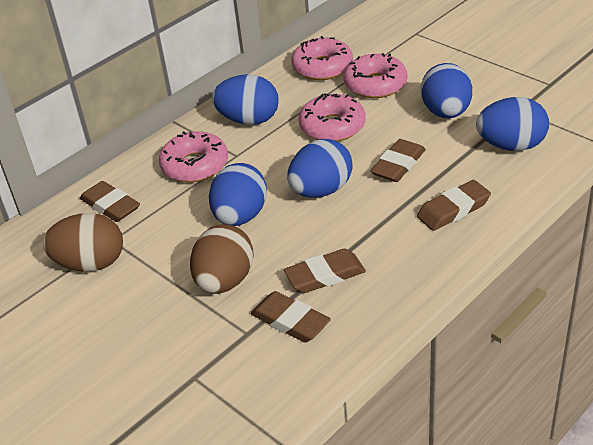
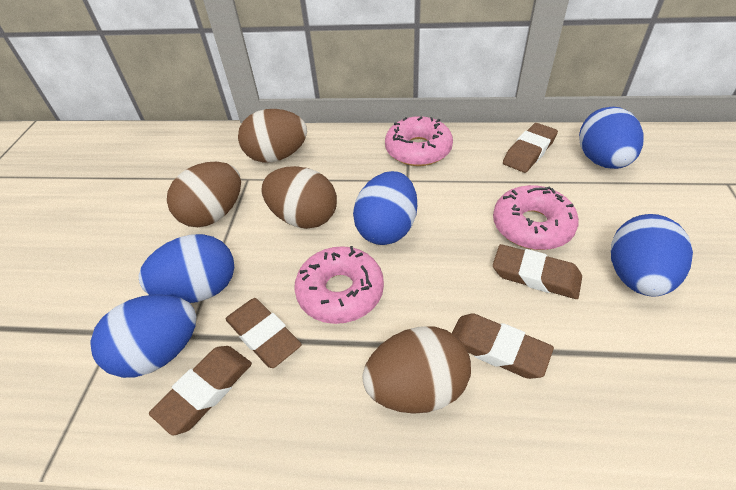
brown egg: [43,213,123,272] [190,224,254,294] = 2 -> [167,162,241,227] [238,109,307,163] [262,166,337,229] [362,326,471,414] = 4
pink donut: [159,131,228,182] [291,36,353,80] [299,93,366,141] [344,53,407,98] = 4 -> [294,246,384,324] [385,116,453,166] [493,185,579,250] = 3

